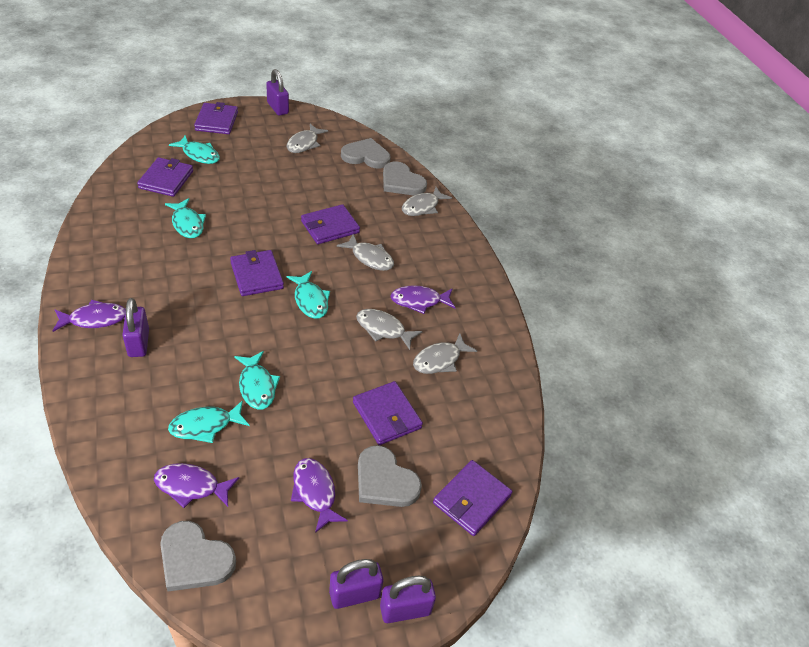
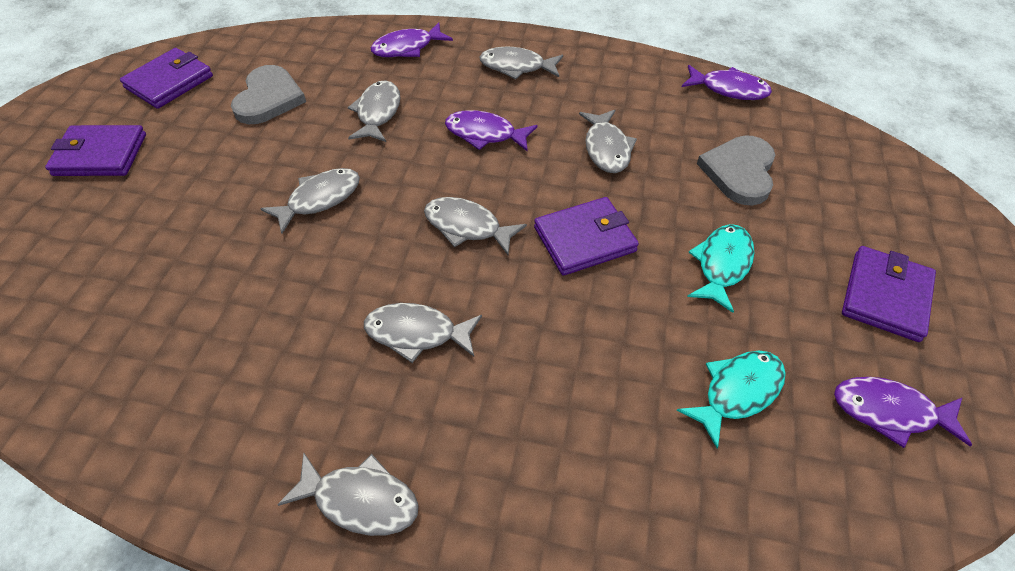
grey fish: [287,124,328,153] [337,234,394,271] [356,309,423,350] [402,187,452,216] [413,333,477,374] = 5 -> [260,168,360,234] [277,453,419,536] [348,80,401,142] [364,303,482,363] [424,197,527,255] [479,47,563,79] [579,110,637,173] = 7
grey heart: [160,521,236,592] [341,138,390,169] [358,445,422,507] [383,161,427,195] = 4 -> [231,65,306,124] [697,135,775,206] = 2
purple padlock: [122,298,149,357] [266,69,289,116] [329,559,383,609] [380,576,436,623] = 4 -> none = 0
purple wallet: [137,157,193,197] [194,102,238,134] [230,250,284,296] [301,204,360,244] [353,381,423,445] [433,460,512,536] = 6 -> [45,125,146,176] [120,48,213,109] [534,197,639,276] [842,246,936,342] = 4
turquoise fish: [165,198,206,238] [168,400,249,443] [169,135,220,164] [234,351,280,410] [287,271,330,319] = 5 -> [676,351,786,449] [687,224,754,313] = 2

